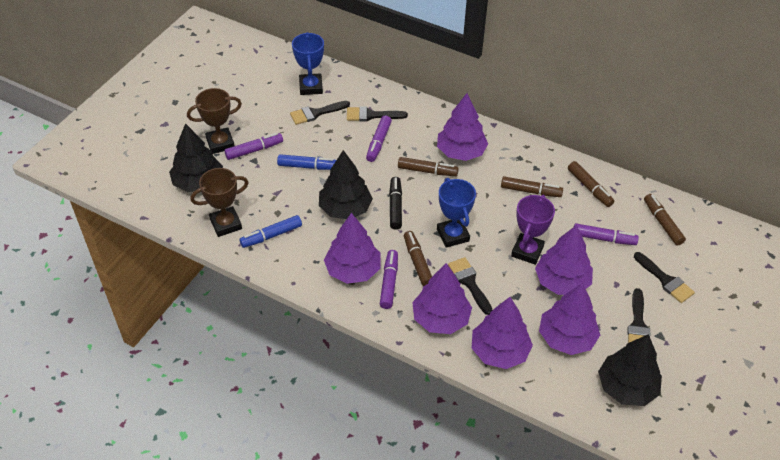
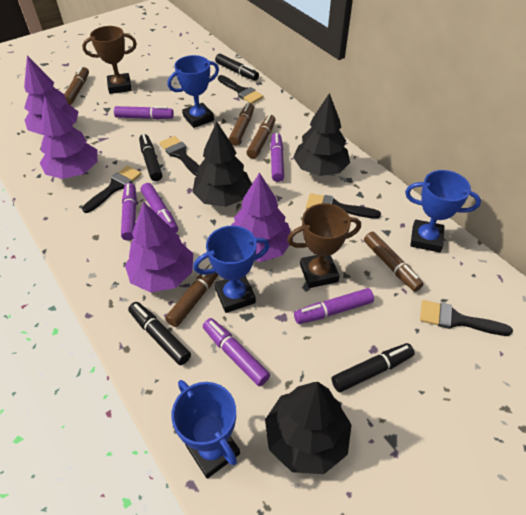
black marker: [389,177,402,230] = 1 -> [128,302,191,365] [139,134,162,181] [215,54,259,81] [331,343,415,392] = 4
blue marker: [239,215,302,248] [277,154,336,170] = 2 -> none = 0
blue trophy: [292,32,324,95] [437,178,476,248] = 2 -> [168,55,219,128] [171,380,240,479] [193,226,270,313] [405,170,481,253] = 4
purple marker: [224,133,283,160] [366,116,392,162] [380,250,398,309] [574,223,639,245] = 4 -> [114,106,174,119] [121,183,137,241] [141,183,178,233] [203,318,270,386] [270,133,284,182] [294,288,374,324] = 6
purple tree: [324,213,381,284] [412,263,472,334] [437,93,488,161] [472,297,533,369] [535,225,593,295] [539,283,600,355] = 6 -> [24,56,79,135] [40,96,98,179] [125,202,193,293] [231,172,293,262] = 4
purple trophy: [511,195,555,265] = 1 -> none = 0

